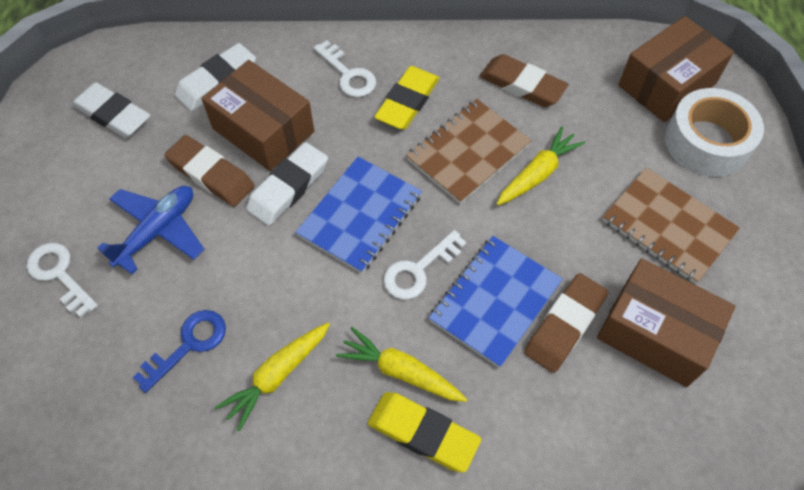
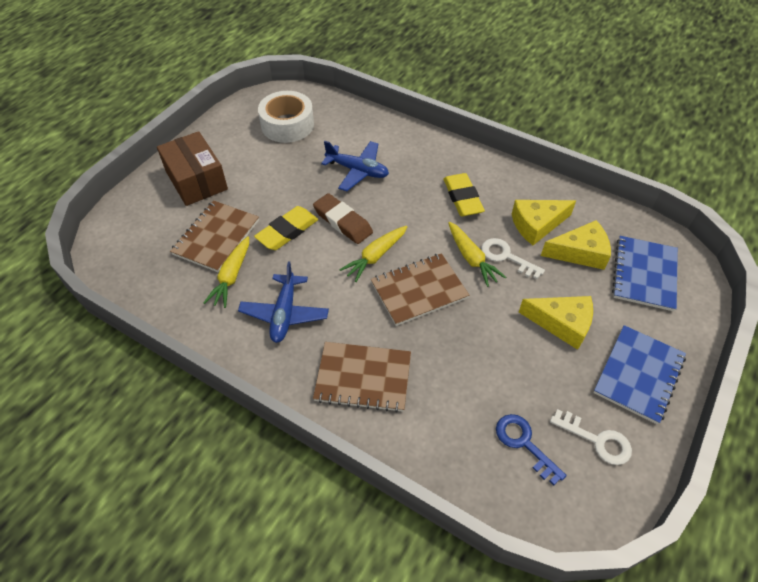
blue plane: [97,186,204,274] = 1 -> [238,261,329,343] [321,141,389,191] = 2
brown box: [201,60,314,171] [597,258,735,387] [618,16,734,122] = 3 -> [157,131,228,206] = 1
brown eraser: [165,135,255,207] [479,54,569,107] [524,273,608,373] = 3 -> [313,193,373,244] = 1
brown notebook: [406,99,532,204] [602,167,740,284] = 2 -> [170,200,259,273] [313,342,411,413] [371,253,470,326] = 3
white eraser: [72,82,150,138] [175,43,256,111] [246,142,328,226] = 3 -> none = 0
white key: [27,243,98,317] [314,40,376,97] [383,230,467,300] = 3 -> [481,238,545,279] [550,409,632,465] = 2
yellow cheese: none = 0 -> [512,200,576,245] [519,296,593,350] [541,220,611,270] = 3

